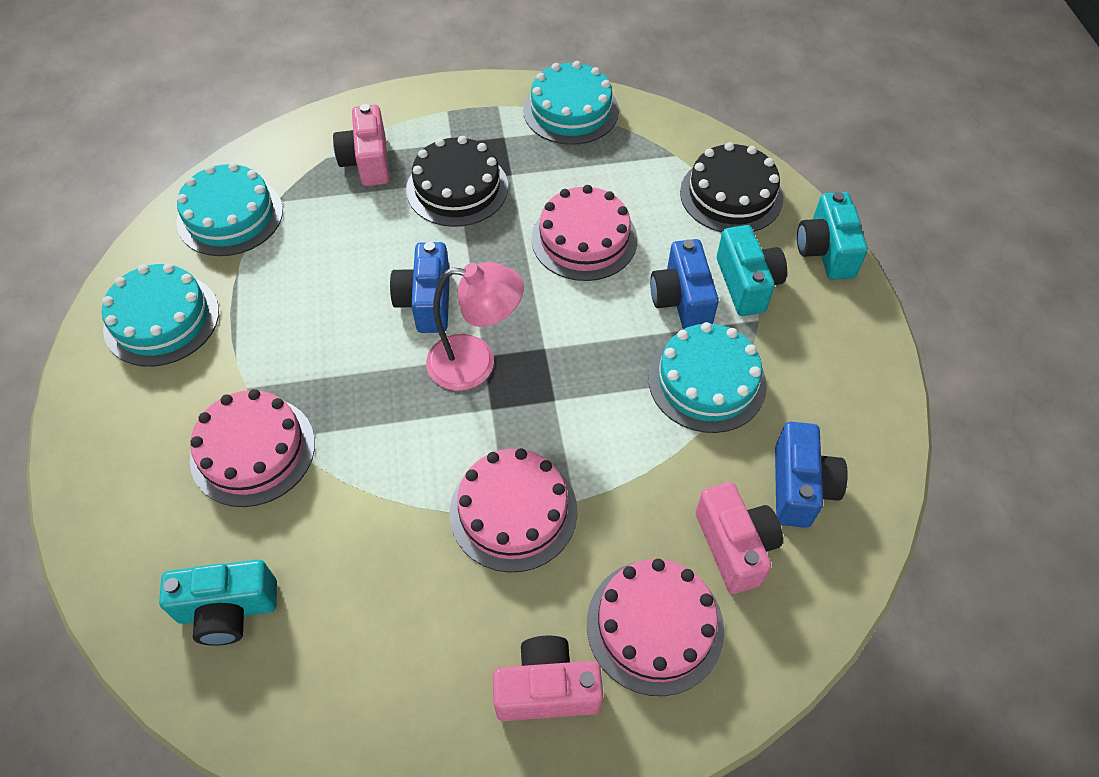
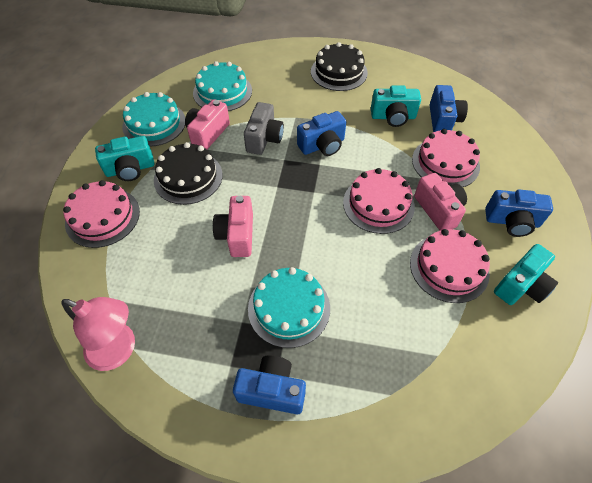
blue camera: [390,242,450,333] [650,239,719,329] [775,422,848,528] = 3 -> [233,355,306,414] [297,111,346,156] [430,85,468,132] [485,189,553,237] = 4
grey camera: none = 0 -> [244,102,284,155] = 1
turquoise cake: [102,263,219,367] [177,163,283,256] [523,61,619,145] [649,322,767,433] = 4 -> [122,92,185,147] [193,61,252,111] [248,267,330,348] = 3

